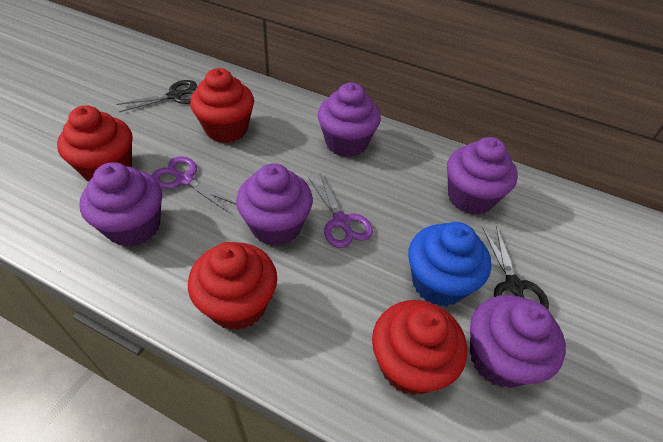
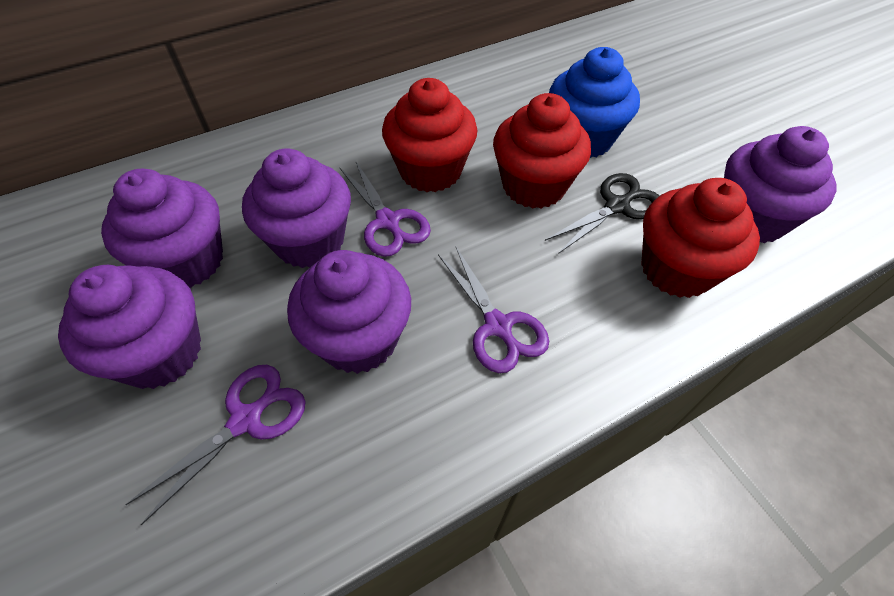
black scissors: [116,80,197,112] [483,226,549,309] = 2 -> [545,173,660,254] = 1
purple scissors: [152,156,236,212] [308,174,373,248] = 2 -> [125,365,306,525] [340,160,431,257] [438,246,549,373] = 3
red cupcake: [57,105,132,182] [188,242,277,330] [190,68,254,143] [372,300,467,395] = 4 -> [382,78,477,192] [493,93,591,208] [641,178,760,298] = 3

